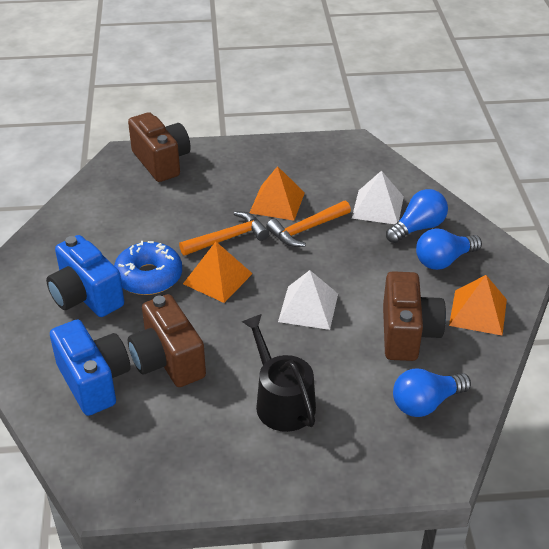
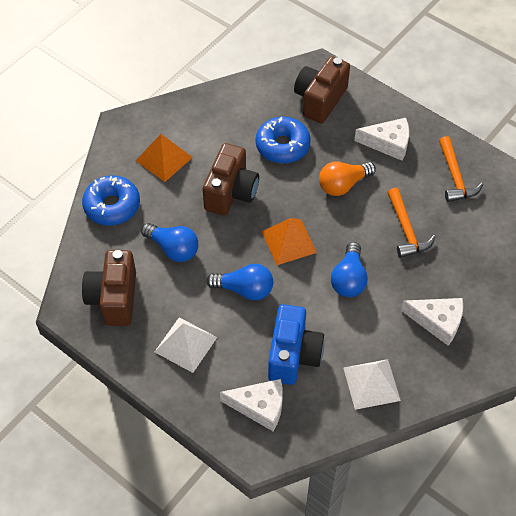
black watering can: [242,314,316,432] = 1 -> none = 0
blue camera: [46,235,124,317] [50,319,131,416] = 2 -> [268,304,325,385] = 1
blue donut: [114,241,182,295] = 1 -> [82,175,140,226] [256,117,311,164] = 2
orange light bulb: none = 0 -> [319,162,376,196] = 1
orange pyramid: [183,242,253,303] [249,166,305,221] [449,275,507,336] = 3 -> [136,134,193,182] [262,218,317,265] = 2
white cheese: none = 0 -> [220,379,283,431] [354,118,409,161] [401,298,463,346] = 3

